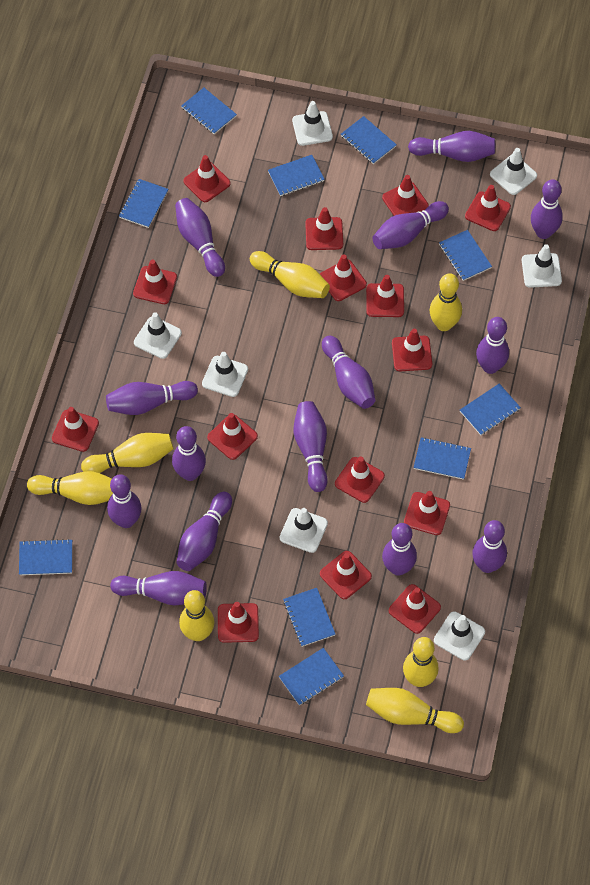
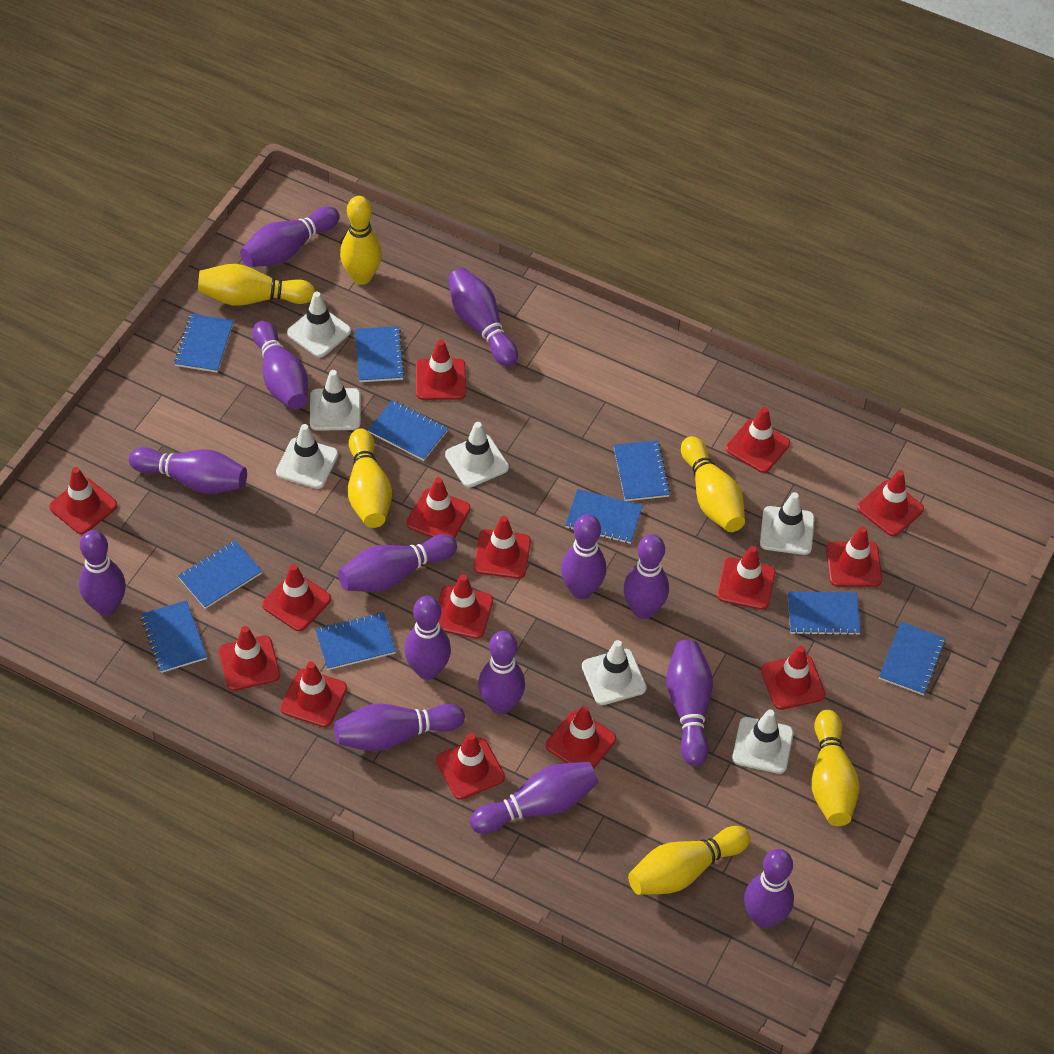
yellow bowling pin: [27,471,113,505] [81,433,174,473] [179,590,214,641] [250,251,330,298] [366,688,464,733] [403,637,439,687] [430,273,462,331] = 7 -> [198,264,315,306] [340,196,382,285] [348,428,392,528] [628,826,750,895] [681,436,745,532] [811,710,860,826] = 6

